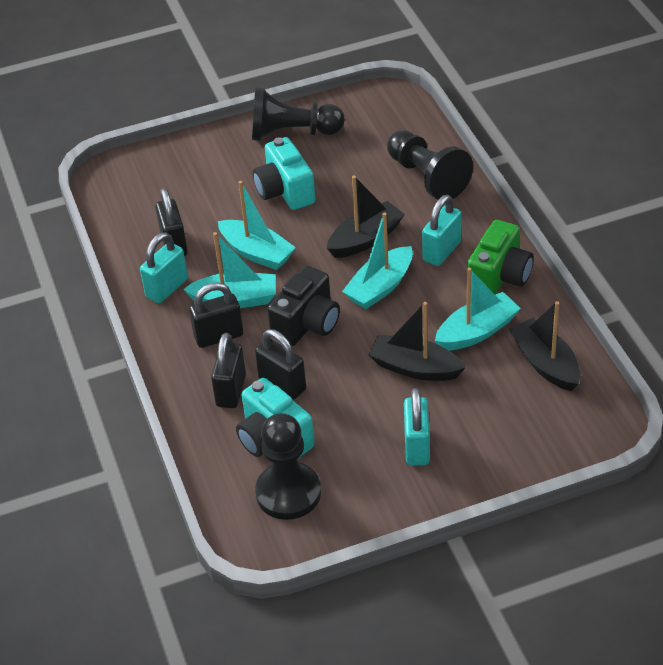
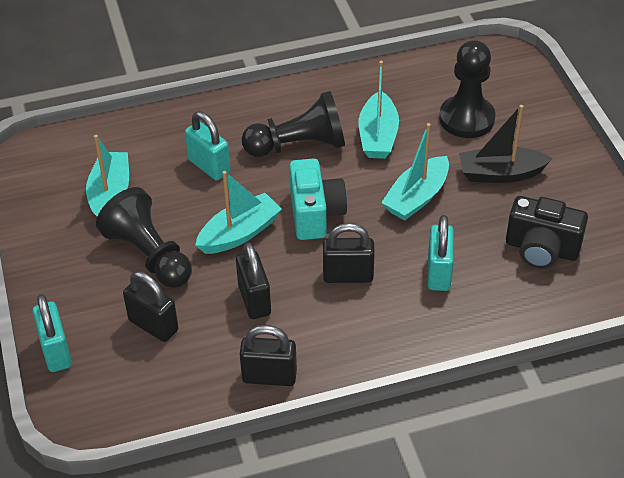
black boat: [327,175,405,258] [368,302,466,381] [509,301,580,391] = 3 -> [459,105,552,183] = 1
green camera: [467,220,534,295] = 1 -> none = 0
turquoise camera: [236,378,314,457] [253,137,315,210] = 2 -> [289,159,347,240] = 1

